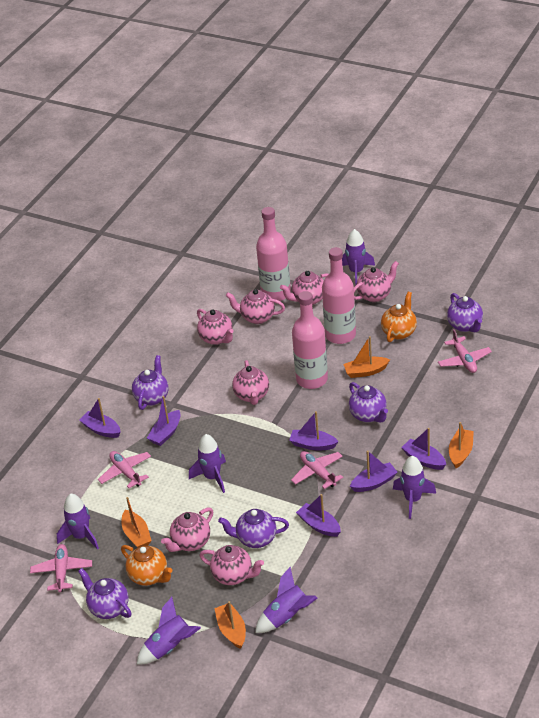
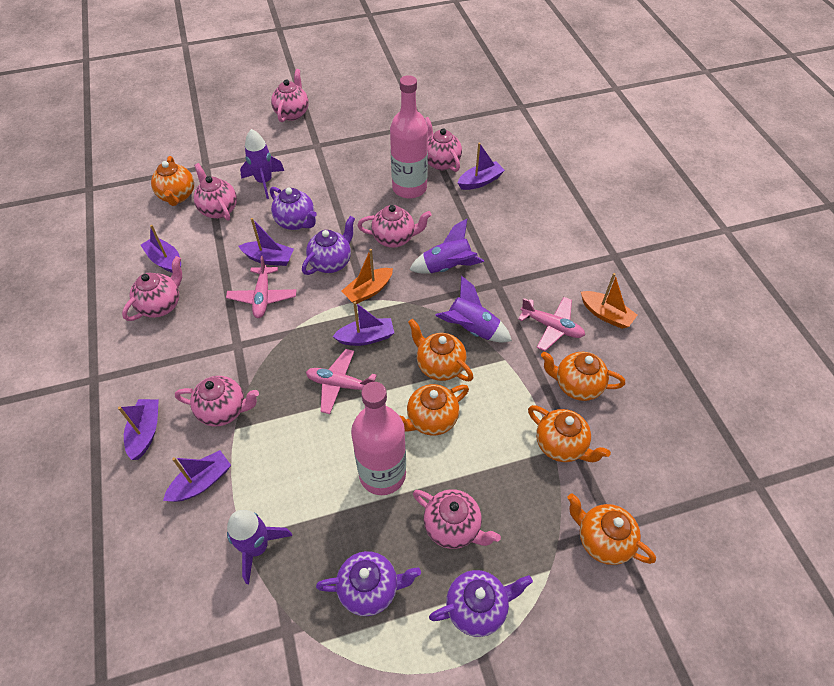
orange boat: [122,497,151,548] [214,601,246,649] [343,336,390,378] [449,422,474,468] = 4 -> [342,249,393,304] [581,273,637,329] = 2
orange teapot: [121,545,172,586] [381,292,417,342] = 2 -> [151,156,194,206] [399,384,469,436] [408,319,473,381] [528,405,611,462] [541,352,625,401] [567,494,656,565] = 6
pink bottle: [256,207,291,301] [292,291,328,389] [322,247,356,344] = 3 -> [351,382,406,495] [390,75,428,199] = 2
pink plane: [30,544,92,592] [98,451,151,488] [291,451,343,489] [438,329,492,373] = 4 -> [226,256,297,318] [306,349,377,414] [518,297,585,351] = 3
purple rocket: [57,494,99,550] [136,597,201,665] [189,434,226,493] [255,567,318,633] [342,229,375,286] [393,456,436,519] = 6 -> [227,510,292,584] [240,129,284,199] [409,219,484,273] [435,276,512,342] = 4
purple teapot: [78,568,132,619] [132,355,168,410] [218,509,289,548] [349,382,388,423] [447,293,483,332] = 5 -> [270,187,317,230] [302,216,355,275] [316,551,421,616] [429,570,533,637] = 4

